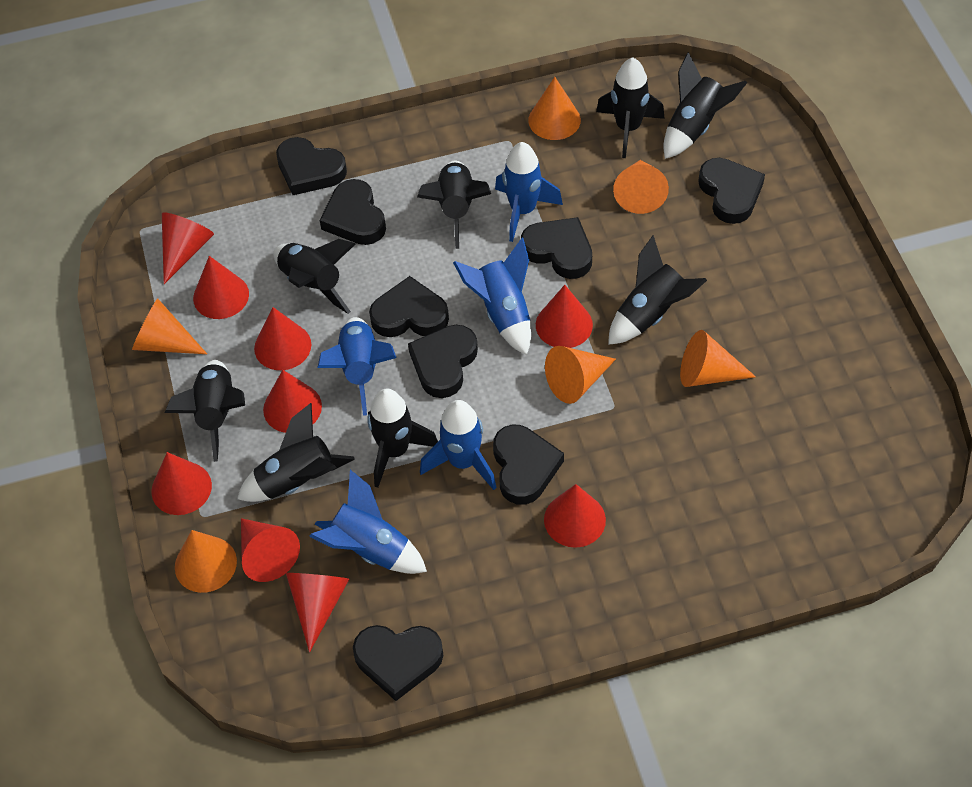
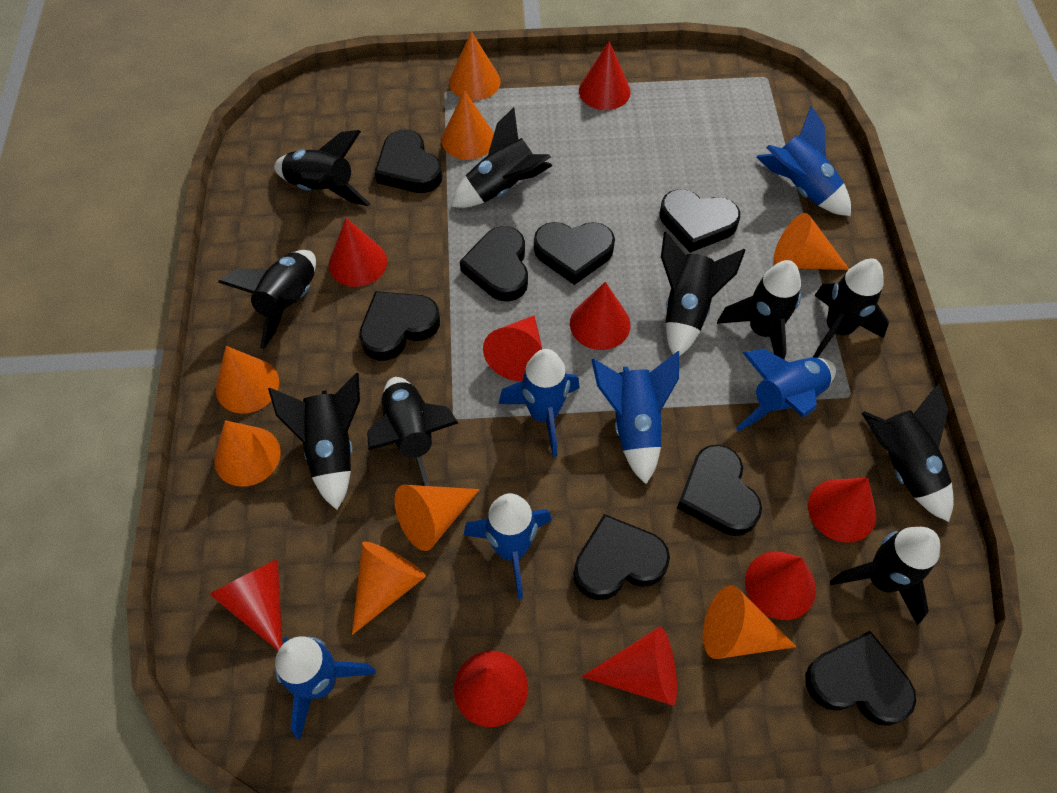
black rocket: [165,360,245,462] [237,403,355,502] [273,239,355,314] [367,389,438,488] [417,161,491,249] [596,57,665,158] [608,235,707,345] [664,52,747,159] = 8 -> [218,250,316,349] [268,373,360,510] [274,130,370,206] [367,377,458,486] [451,107,552,208] [661,232,746,356] [717,260,801,359] [813,258,889,358] [830,527,940,625] [862,383,954,522] = 10
blue rocket: [309,470,427,574] [317,317,397,416] [420,400,497,490] [453,238,531,355] [495,142,563,242] = 5 -> [275,636,376,739] [464,493,552,599] [499,349,580,457] [591,351,679,484] [736,349,836,431] [756,106,851,216] = 6
orange cone: [132,298,207,354] [175,530,237,593] [528,77,581,140] [545,346,616,404] [613,160,669,214] [680,330,756,387] = 6 -> [214,420,281,487] [216,346,279,414] [352,541,426,635] [394,485,480,551] [441,90,494,160] [449,31,501,101] [703,585,797,659] [774,213,849,270] = 8

